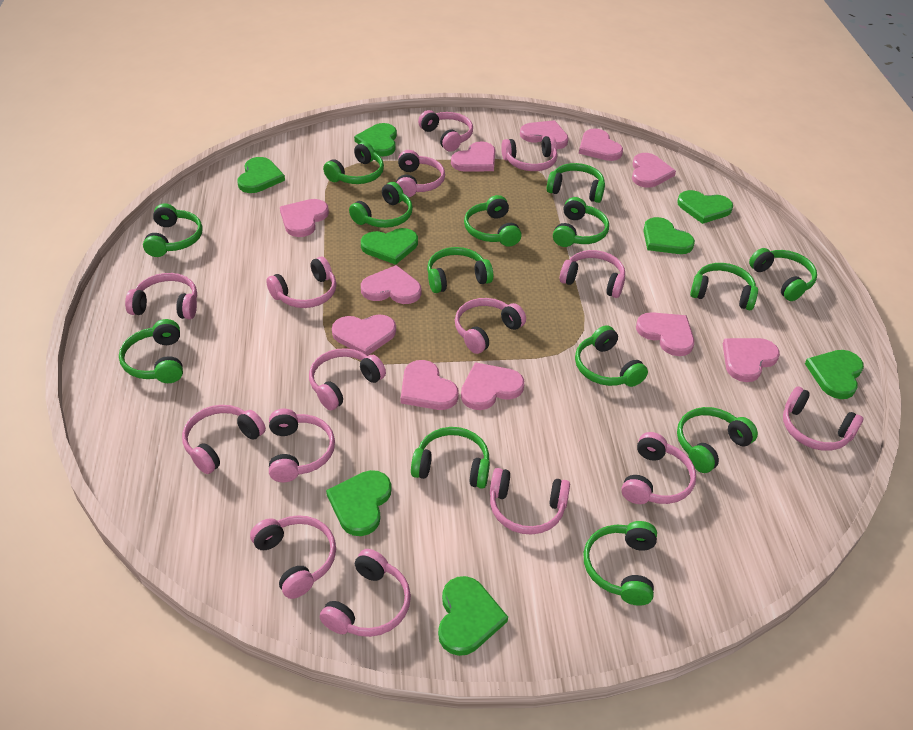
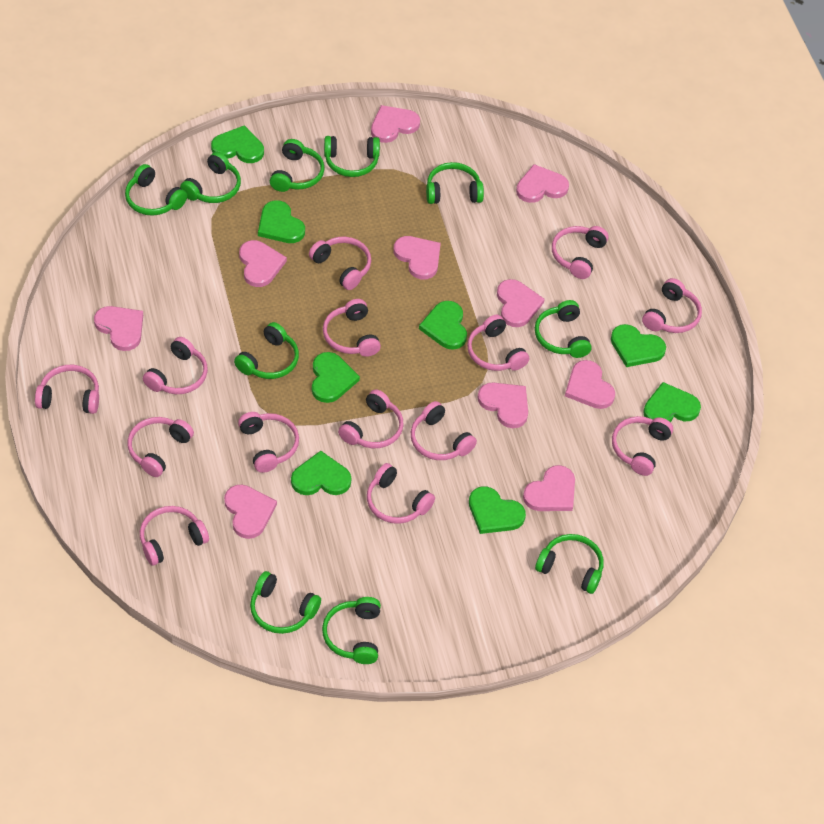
green headphones: [119,319,183,383] [143,203,202,257] [323,142,384,184] [349,182,413,228] [411,427,490,489] [427,247,493,293] [464,195,522,247] [547,163,605,203] [553,197,609,247] [575,325,648,387] [583,521,657,606] [677,407,758,473] [690,263,758,310] [749,248,817,301] = 14 -> [125,164,187,216] [180,152,241,203] [234,322,299,379] [250,571,321,634] [270,139,325,192] [322,597,381,664] [324,136,380,177] [426,162,484,204] [535,300,592,358] [535,534,604,594] = 10
pink headphones: [125,273,197,319] [182,405,266,474] [250,515,336,599] [266,257,336,308] [269,409,335,482] [309,348,386,410] [320,549,411,637] [396,150,445,197] [418,110,473,152] [455,298,526,354] [490,468,570,535] [501,136,557,171] [560,250,625,298] [621,432,696,504] [783,386,863,451] = 15 -> [35,365,99,414] [127,417,194,477] [140,506,209,566] [143,337,208,394] [238,412,299,473] [309,236,371,290] [323,299,381,357] [338,389,404,448] [367,463,435,524] [411,401,477,460] [467,315,529,371] [552,226,609,279] [612,416,673,476] [642,278,702,333] = 14
pink heart: [280,199,329,237] [332,314,396,356] [361,265,421,304] [401,360,459,410] [451,141,495,172] [461,362,524,410] [520,120,568,149] [579,128,623,161] [632,153,676,188] [636,312,694,356] [723,338,780,382] = 11 -> [94,306,143,351] [224,485,277,539] [239,240,287,287] [371,105,420,143] [394,236,441,279] [478,382,528,428] [497,279,545,327] [516,164,569,203] [523,465,575,511] [565,360,615,409] = 10

